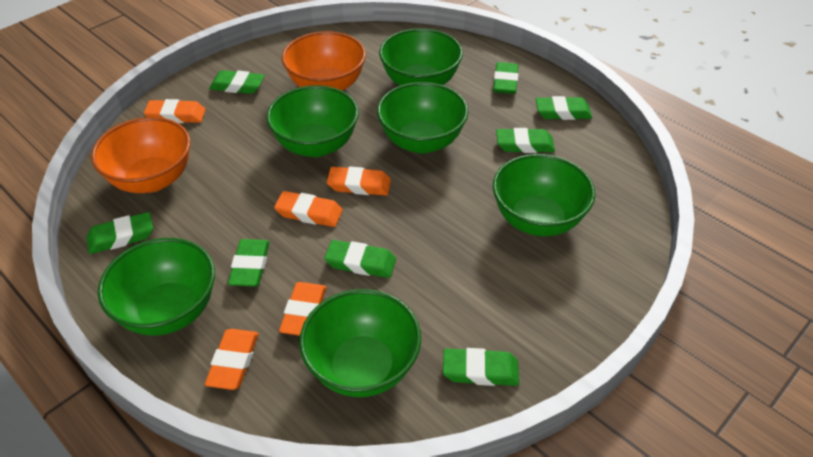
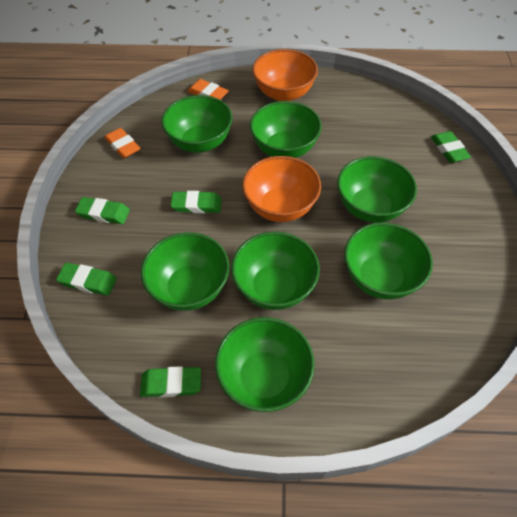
green bowl: [98,238,215,336] [266,85,359,157] [299,289,421,397] [377,82,468,153] [379,28,463,86] [493,154,595,236] = 6 -> [141,232,230,311] [161,95,233,153] [215,317,315,412] [231,232,320,310] [250,101,322,158] [337,156,417,223] [344,223,433,299] = 7
green eraser: [86,212,153,254] [209,70,265,94] [228,239,270,286] [324,240,396,278] [443,348,519,386] [493,62,519,94] [496,128,555,153] [536,96,592,120] = 8 -> [56,263,117,296] [75,197,130,224] [140,366,201,397] [171,191,222,213] [431,131,471,163] = 5
orange eraser: [144,99,206,123] [205,329,259,390] [274,191,343,227] [279,282,326,336] [327,167,391,196] = 5 -> [104,128,140,159] [187,79,229,100] = 2

